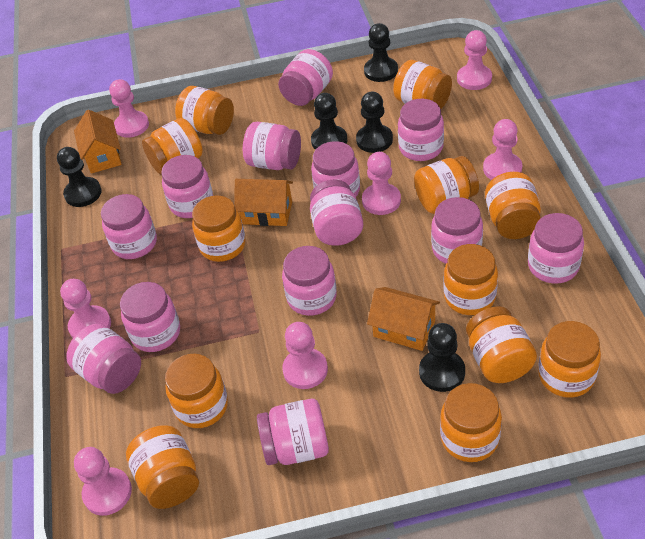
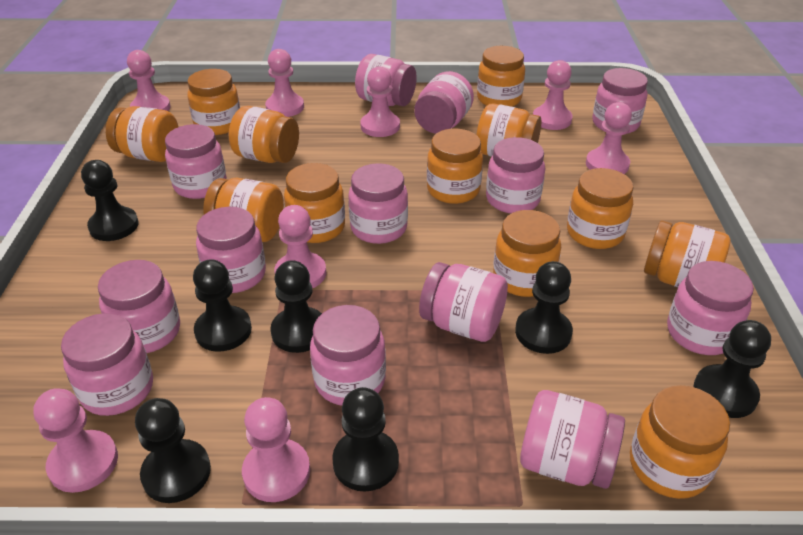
black pawn: [57,147,101,207] [311,93,347,150] [356,92,393,153] [364,23,398,82] [419,323,465,392] = 5 -> [81,160,139,241] [135,398,211,503] [193,259,252,352] [271,260,322,353] [332,387,399,492] [515,261,573,354] [693,320,771,418] = 7
orange house: [74,110,122,173] [234,179,293,226] [367,287,440,351] = 3 -> none = 0
pink pawn: [60,279,111,338] [74,447,132,516] [109,79,149,138] [282,322,328,389] [362,152,401,215] [457,30,492,90] [483,119,522,180] = 7 -> [33,388,118,493] [127,50,171,111] [242,397,310,502] [265,49,304,117] [274,205,326,288] [360,66,400,137] [533,60,573,130] [586,102,632,174] = 8

